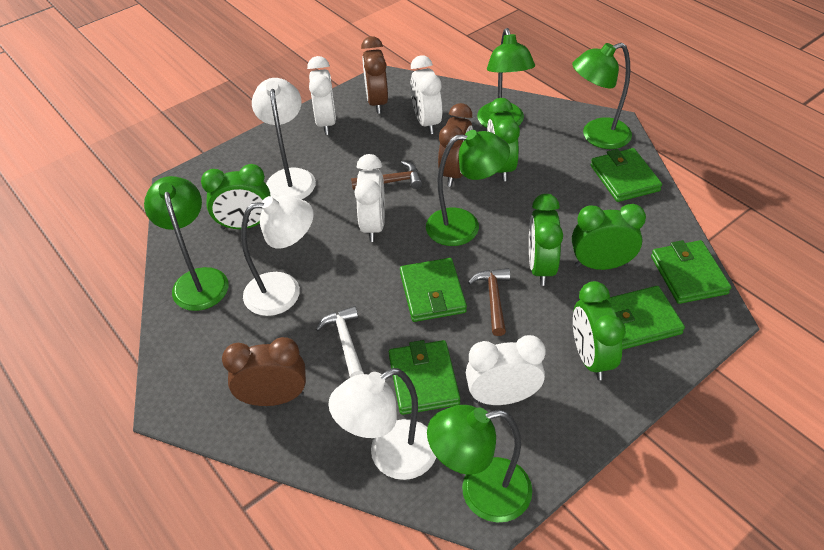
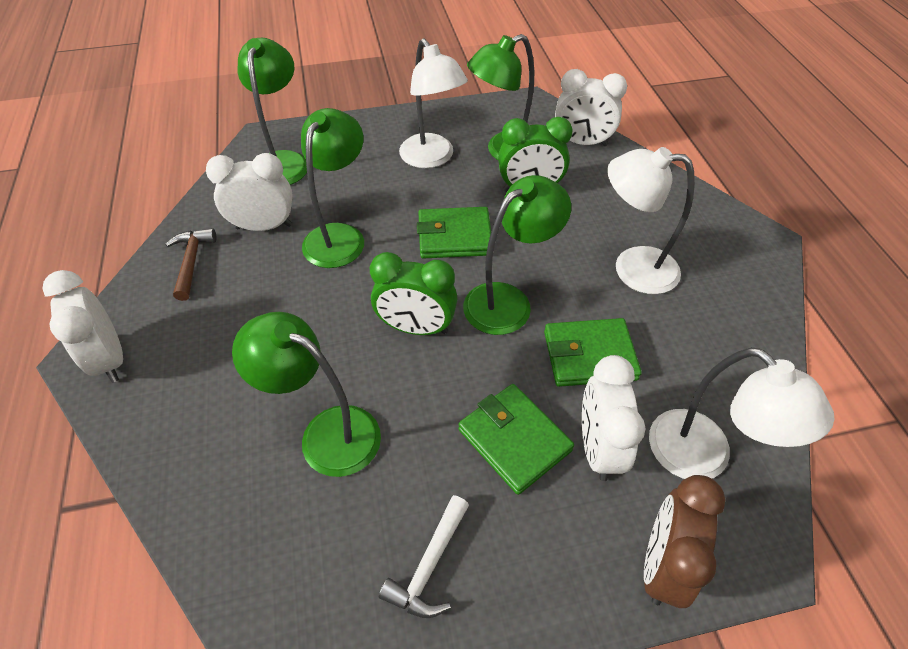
brown clock: [222,337,306,406] [361,36,388,114] [438,103,473,187] = 3 -> [644,475,726,608] = 1
brown hammer: [351,161,422,190] [468,268,510,336] = 2 -> [165,228,217,301] = 1
green clock: [201,164,270,229] [487,98,520,181] [529,194,563,286] [572,204,646,270] [573,281,626,380] = 5 -> [370,252,457,335] [498,117,572,192] = 2
green wallet: [389,340,460,415] [400,258,467,322] [591,148,662,202] [607,286,685,350] [651,240,731,304] = 5 -> [417,207,491,258] [459,384,574,495] [544,318,642,387] = 3

